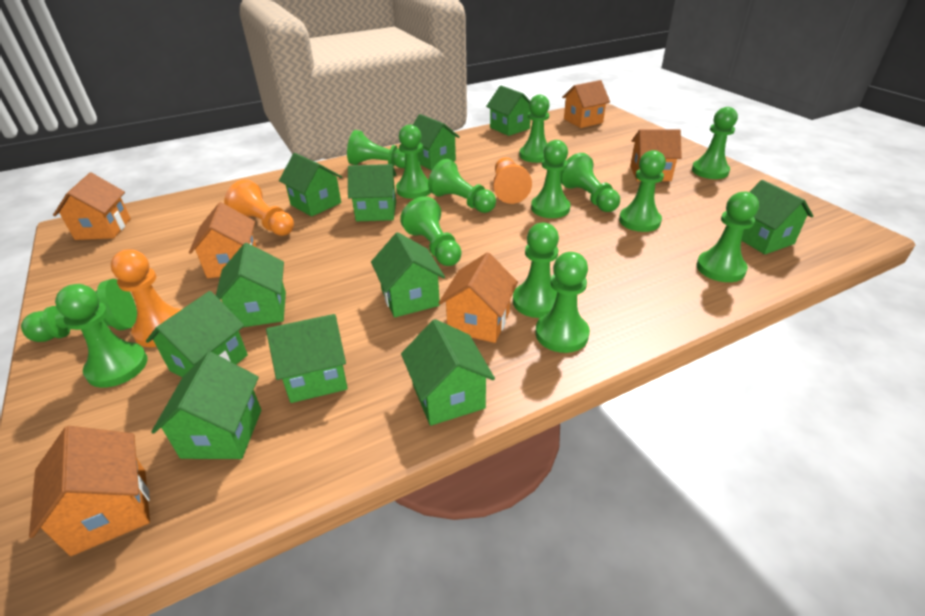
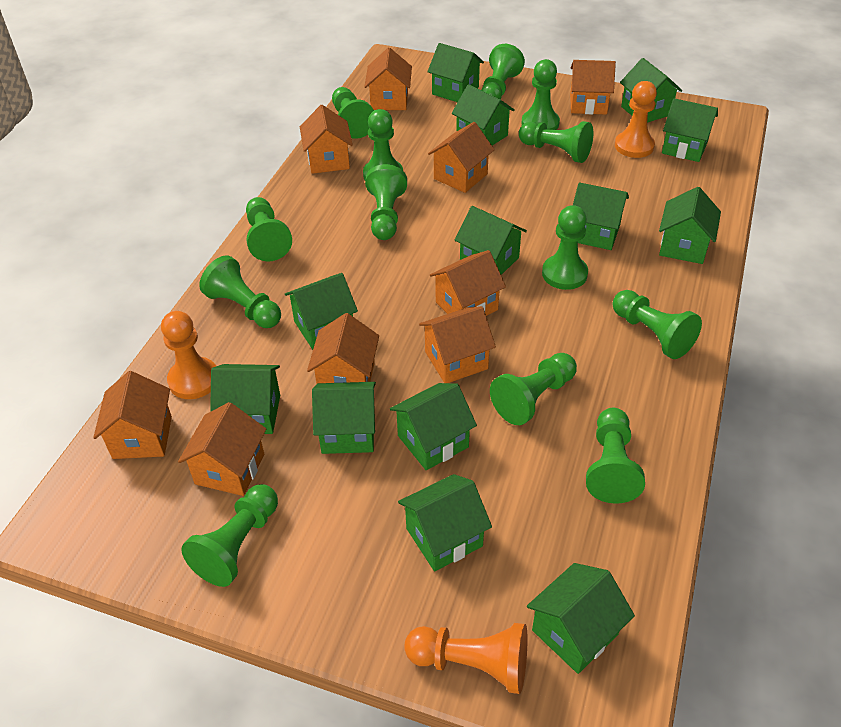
green house: [146,291,248,377] [151,352,261,459] [216,243,286,327] [266,314,348,403] [279,153,342,217] [348,164,396,221] [371,232,445,318] [401,319,495,426] [413,114,460,170] [486,86,531,136] [742,180,813,254] = 11 -> [210,364,280,434] [285,273,358,350] [312,382,376,454] [390,383,477,470] [398,474,492,571] [427,43,484,102] [452,84,515,145] [455,206,527,275] [527,563,635,674] [573,183,629,250] [620,58,682,123] [659,187,721,264] [662,98,718,162] = 13
green pawn: [21,279,137,342] [55,284,148,388] [347,130,405,168] [396,125,431,199] [400,196,462,266] [428,159,496,213] [513,223,559,318] [519,95,550,163] [531,140,571,218] [536,252,590,353] [561,153,620,212] [619,150,666,232] [692,107,738,179] [696,192,759,282] = 14 -> [181,484,278,587] [199,255,281,328] [246,197,292,261] [332,87,374,139] [363,109,403,180] [365,164,407,240] [481,44,525,100] [490,353,577,425] [519,121,593,163] [522,59,560,130] [542,205,588,290] [586,408,645,504] [612,290,702,359] = 13
orange house: [29,426,150,556] [53,173,131,240] [189,202,257,278] [438,252,518,343] [562,80,610,128] [630,129,682,181] = 6 -> [93,371,172,459] [178,402,266,496] [300,105,353,174] [307,313,379,384] [365,47,412,110] [419,306,496,383] [428,122,494,193] [430,250,506,316] [570,60,616,114] = 9

